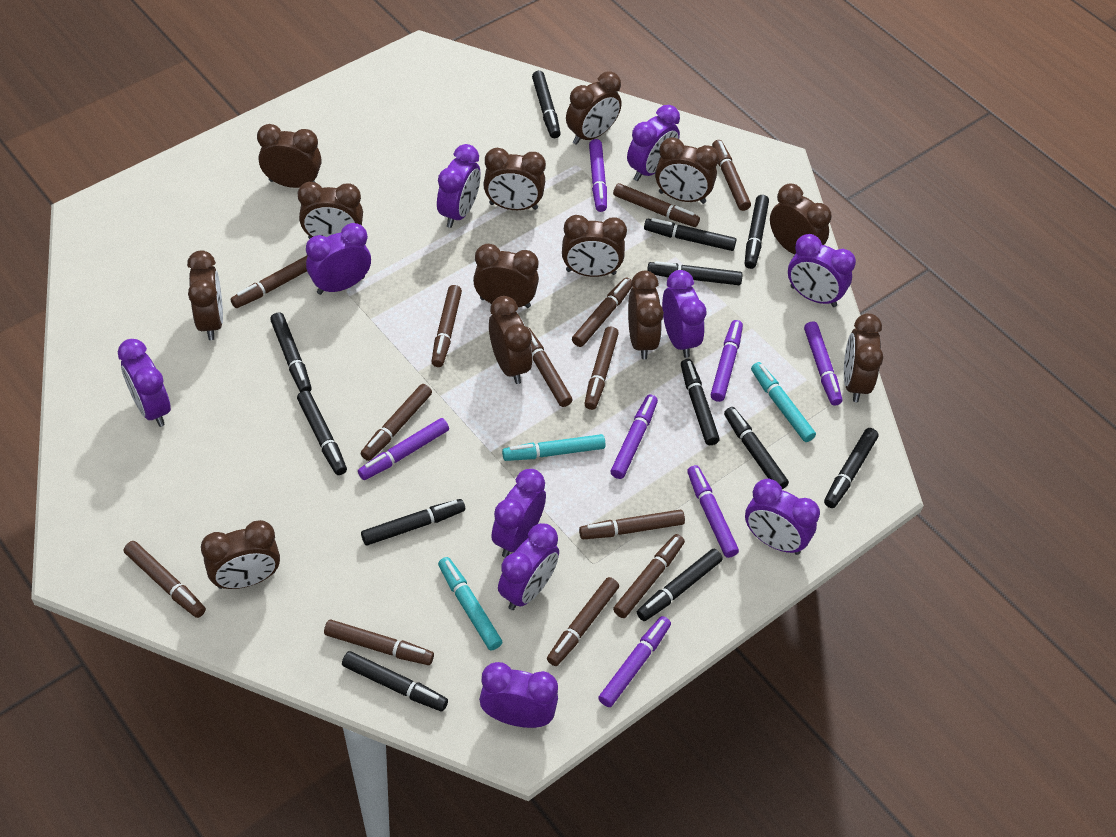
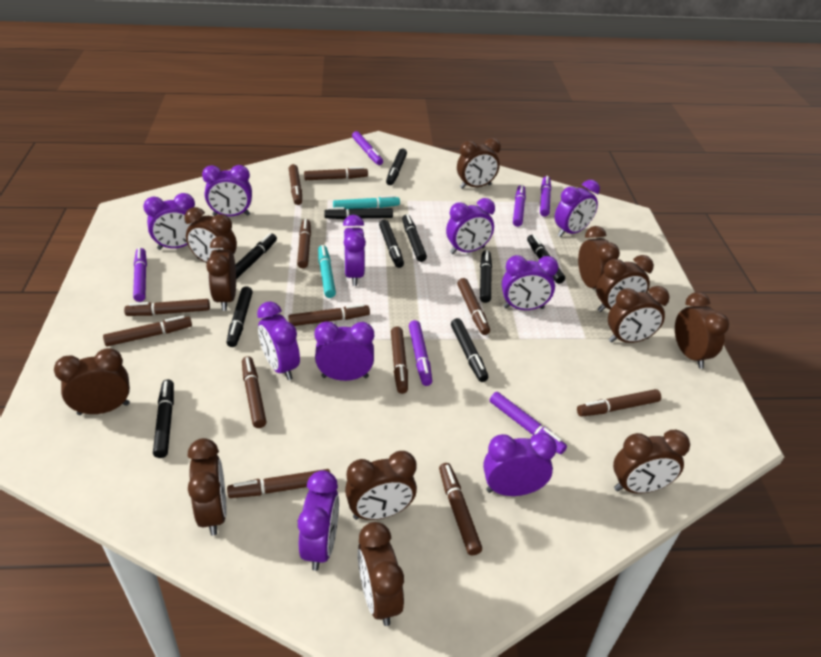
black marker: [270,312,312,392] [297,390,347,475] [342,651,448,711] [361,499,465,545] [532,71,561,138] [637,549,723,621] [644,218,736,251] [647,261,743,285] [681,359,720,445] [724,407,789,489] [745,195,769,269] [824,428,879,508] = 12 -> [153,379,174,458] [226,286,253,347] [235,233,277,279] [324,207,393,219] [379,220,404,268] [386,148,407,185] [402,214,427,262] [451,318,488,382] [480,250,492,303] [527,234,565,284] = 10
brown clock: [187,250,223,340] [201,520,280,589] [257,124,322,188] [298,182,363,239] [473,244,539,308] [483,148,546,210] [489,296,532,384] [562,215,627,277] [566,72,621,145] [628,271,664,359] [655,137,719,204] [770,184,832,255] [844,313,883,402] = 13 -> [54,348,130,415] [185,207,237,263] [188,438,227,536] [206,236,236,311] [345,451,417,520] [357,522,404,626] [457,138,501,189] [578,226,620,289] [596,255,654,312] [608,286,670,343] [613,430,690,494] [675,292,729,369] = 12
brown marker: [124,541,206,618] [231,256,307,308] [324,620,434,665] [361,384,432,461] [431,285,462,367] [527,327,572,407] [547,577,619,666] [572,278,633,347] [579,510,685,539] [584,326,619,410] [613,183,700,227] [613,534,685,618] [712,140,751,211] = 13 -> [103,315,192,346] [124,299,210,316] [227,469,330,498] [242,356,266,428] [288,304,370,326] [289,164,302,205] [297,219,311,268] [304,167,368,180] [391,327,408,394] [439,463,482,555] [457,278,490,335] [577,389,661,417] = 12
purple marker: [358,418,449,480] [589,139,607,212] [598,616,671,707] [610,394,658,479] [687,465,739,558] [711,320,743,402] [804,321,842,406] = 7 -> [133,248,147,302] [352,131,383,165] [409,320,432,386] [490,392,567,454] [513,184,526,227] [540,176,551,217] = 6
turquoise marker: [438,557,503,651] [502,434,606,461] [751,362,816,442] = 3 -> [318,245,336,298] [333,195,400,209] = 2

